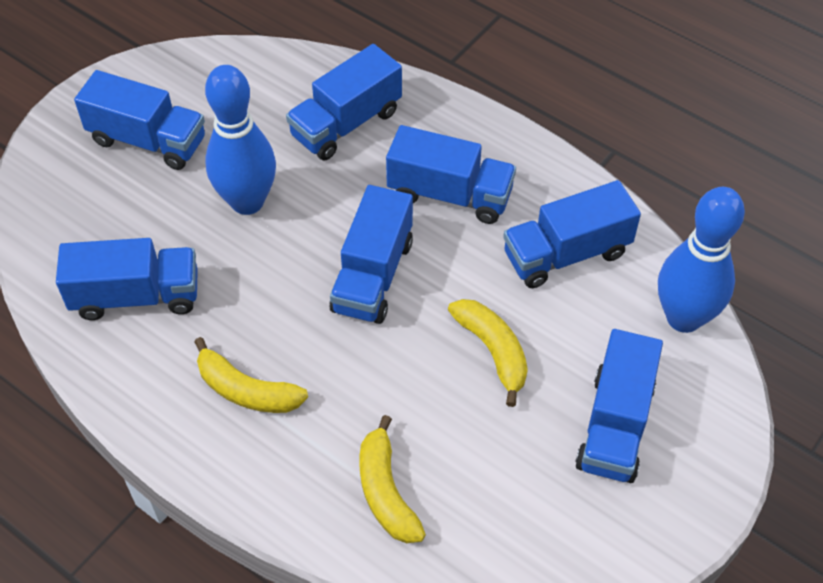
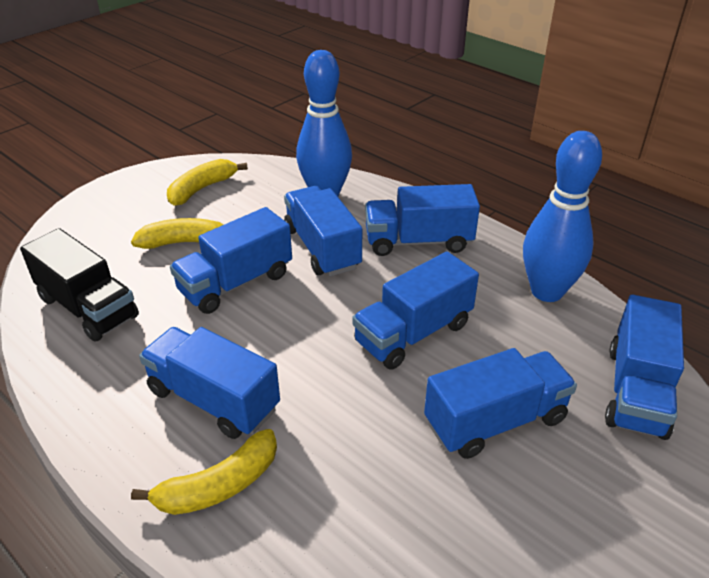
black truck: none = 0 -> [20,228,139,341] = 1

